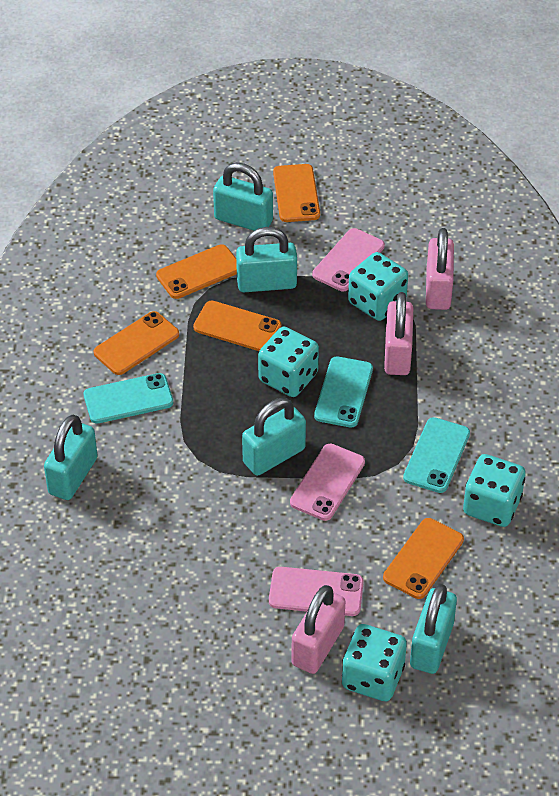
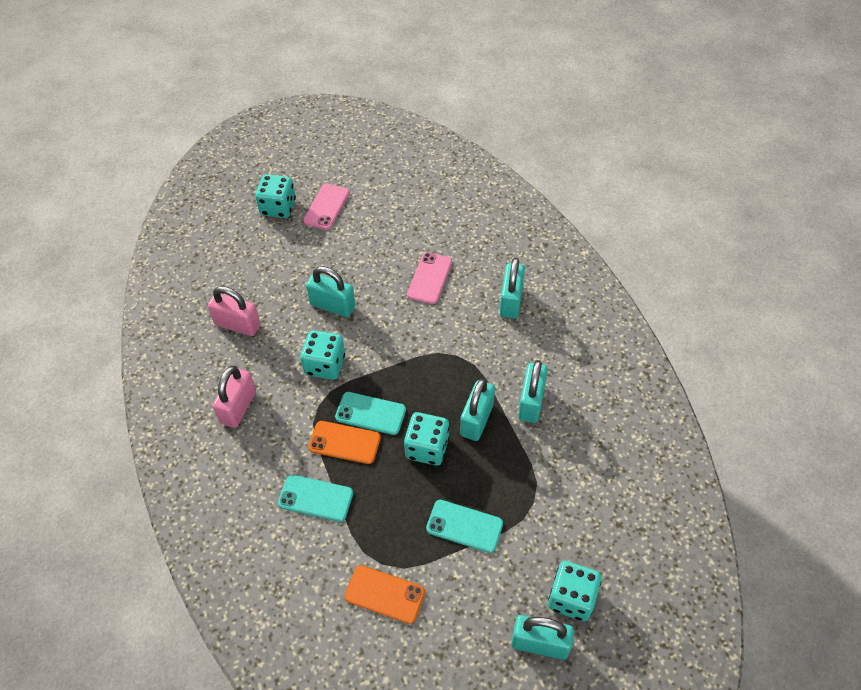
orange phone: [93,311,179,375] [156,245,237,299] [193,301,281,351] [273,164,320,222] [383,518,464,599] = 5 -> [308,421,381,464] [344,565,425,624] = 2
pink padlock: [291,585,345,674] [384,292,413,375] [426,228,454,310] = 3 -> [208,286,260,336] [213,366,256,428] = 2
pink phone: [269,567,364,616] [290,444,365,521] [312,228,385,291] = 3 -> [303,184,349,230] [407,252,452,304] = 2

